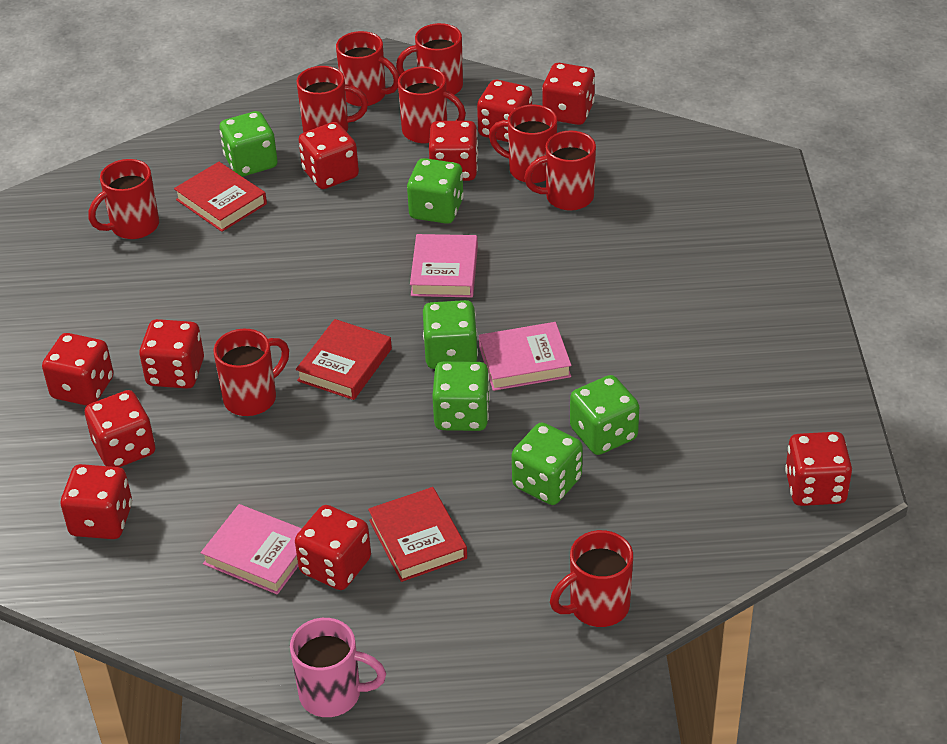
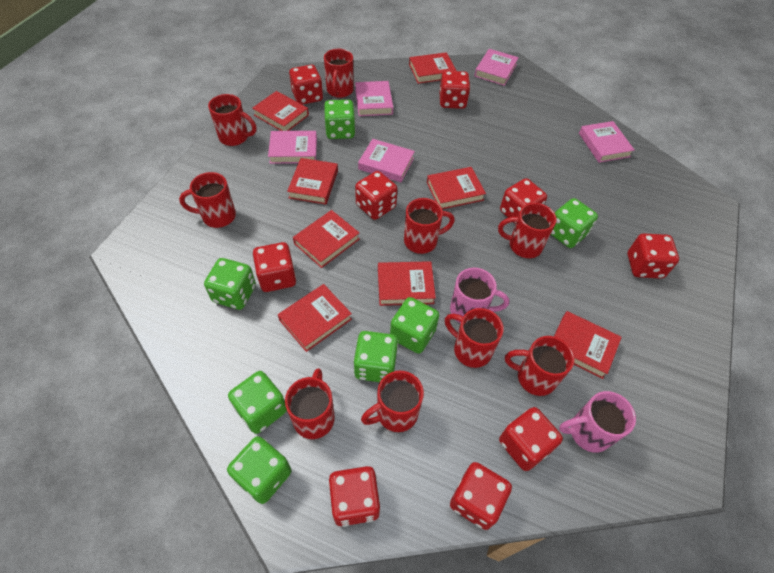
green dice: [219,111,278,177] [407,158,464,224] [423,300,478,369] [432,361,490,431] [512,423,583,505] [570,375,639,455] = 6 -> [204,258,256,310] [227,436,291,504] [228,371,287,434] [324,100,355,139] [353,331,398,382] [390,297,439,354] [550,198,598,248] = 7
pink book: [201,504,302,595] [410,234,478,297] [479,322,572,391] = 3 -> [268,131,317,164] [355,81,393,116] [358,139,415,182] [474,49,519,86] [579,121,634,163] = 5
pink mug: [290,618,386,717] = 1 -> [450,268,509,324] [559,391,636,453] = 2
red book: [174,162,267,232] [296,319,392,400] [368,487,467,582] = 3 -> [252,91,309,131] [278,284,352,352] [287,158,338,205] [293,210,360,268] [378,261,436,306] [409,52,457,84] [427,167,486,209] [554,311,622,379] = 8
red dice: [42,333,113,406] [61,464,132,539] [85,390,155,467] [139,319,204,389] [295,505,371,590] [298,122,359,189] [429,121,478,181] [477,80,532,142] [542,63,595,125] [785,432,852,506] = 10 -> [253,242,296,292] [289,65,323,105] [328,466,380,527] [355,171,397,220] [439,71,470,109] [450,462,512,530] [499,407,563,471] [500,178,547,224] [627,233,679,279] = 9

